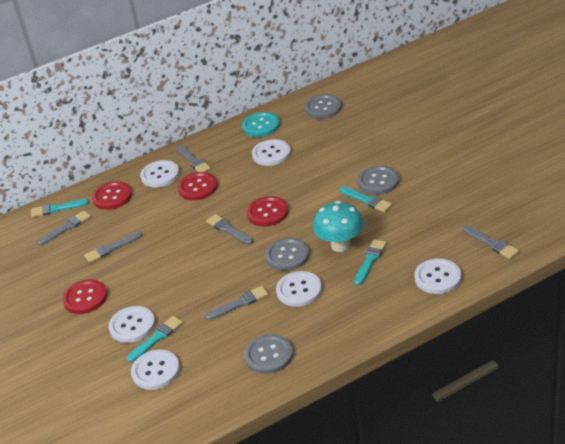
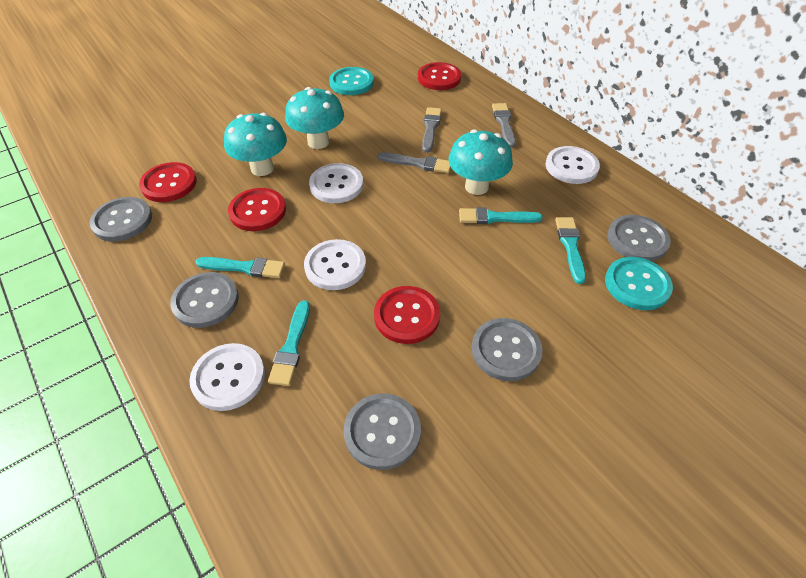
grey brush: [37,211,91,245] [84,231,143,263] [177,145,211,172] [205,286,268,320] [206,214,253,245] [463,225,519,259] = 6 -> [378,152,451,173] [422,107,442,153] [492,103,516,148] = 3
grey button: [244,334,293,374] [265,238,309,271] [305,94,342,119] [357,166,399,195] = 4 -> [90,197,152,242] [170,272,239,328] [343,393,421,470] [471,318,543,381] [607,215,671,261] = 5
turquoise button: [242,112,280,137] = 1 -> [329,67,374,95] [605,257,673,310] = 2
turquoise mushroom: [313,201,364,252] = 1 -> [224,113,287,176] [285,87,344,149] [449,129,513,195] = 3
white button: [109,306,155,343] [131,350,180,390] [140,160,179,187] [252,139,291,166] [276,271,322,307] [414,258,461,294] = 6 -> [189,343,265,411] [304,239,366,290] [309,163,363,203] [546,146,600,184] = 4

